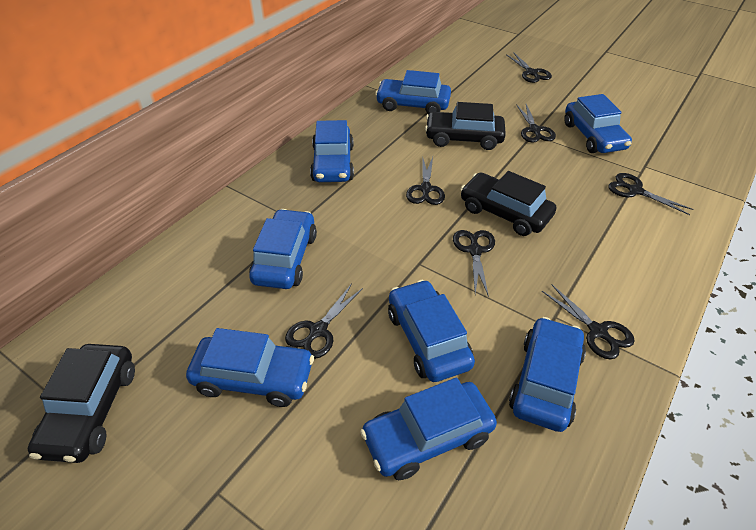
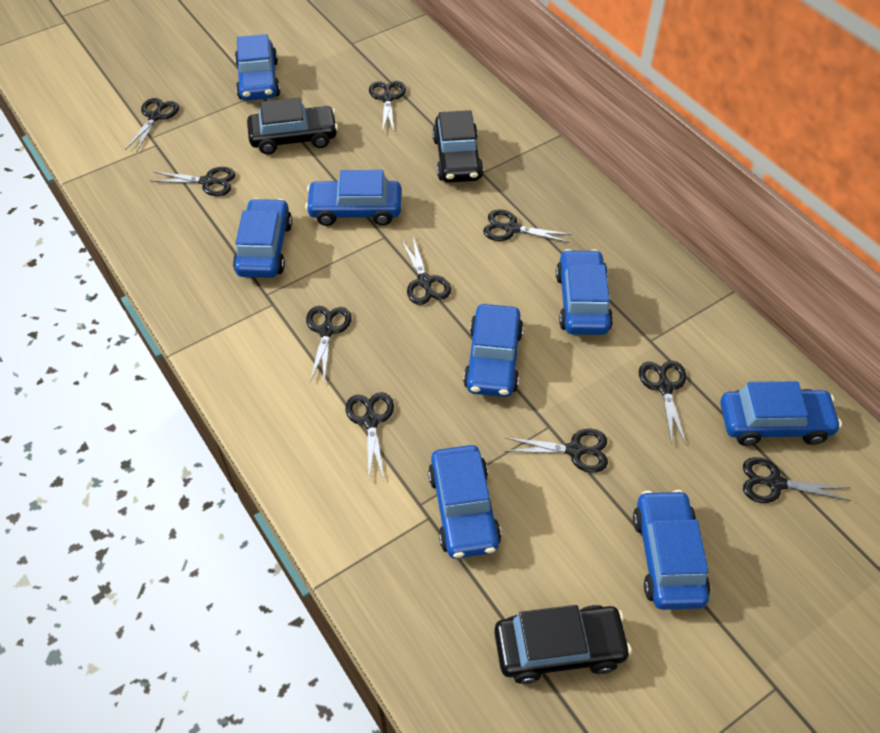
black scissors: [285,284,363,359] [406,156,445,205] [453,230,495,297] [506,52,552,83] [516,104,556,143] [542,284,635,359] [608,173,693,215] = 7 -> [125,98,179,153] [151,167,236,196] [306,306,352,382] [346,392,394,479] [369,81,406,133] [401,237,451,305] [483,209,572,243] [504,429,608,473] [639,361,686,444] [743,457,852,503] = 10

